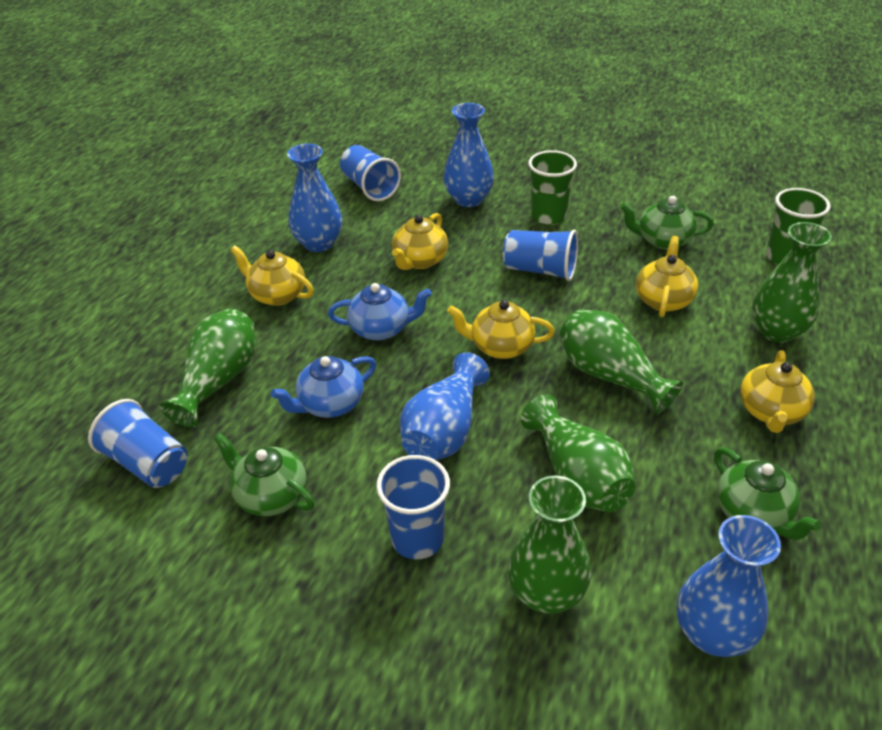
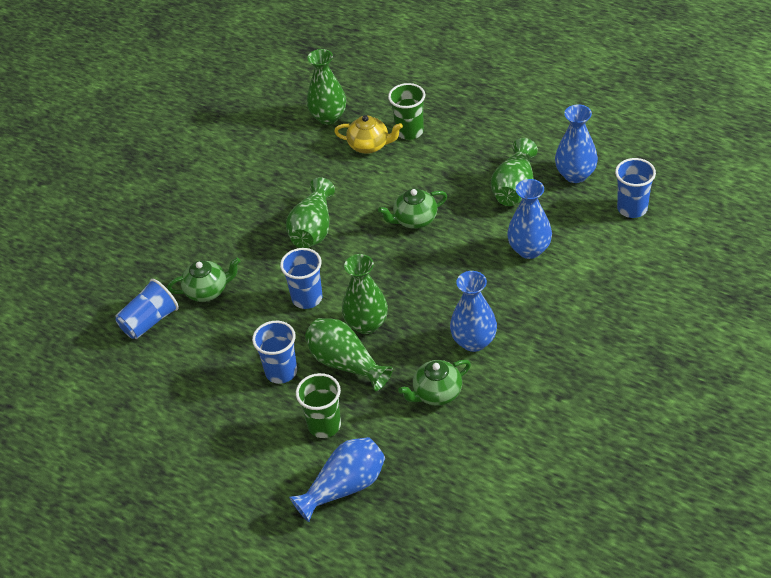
blue teapot: [271,356,376,418] [328,283,432,340] = 2 -> none = 0
yellow teapot: [230,245,314,306] [392,213,448,270] [447,300,555,359] [636,236,698,317] [740,350,815,433] = 5 -> [334,115,403,154] = 1

